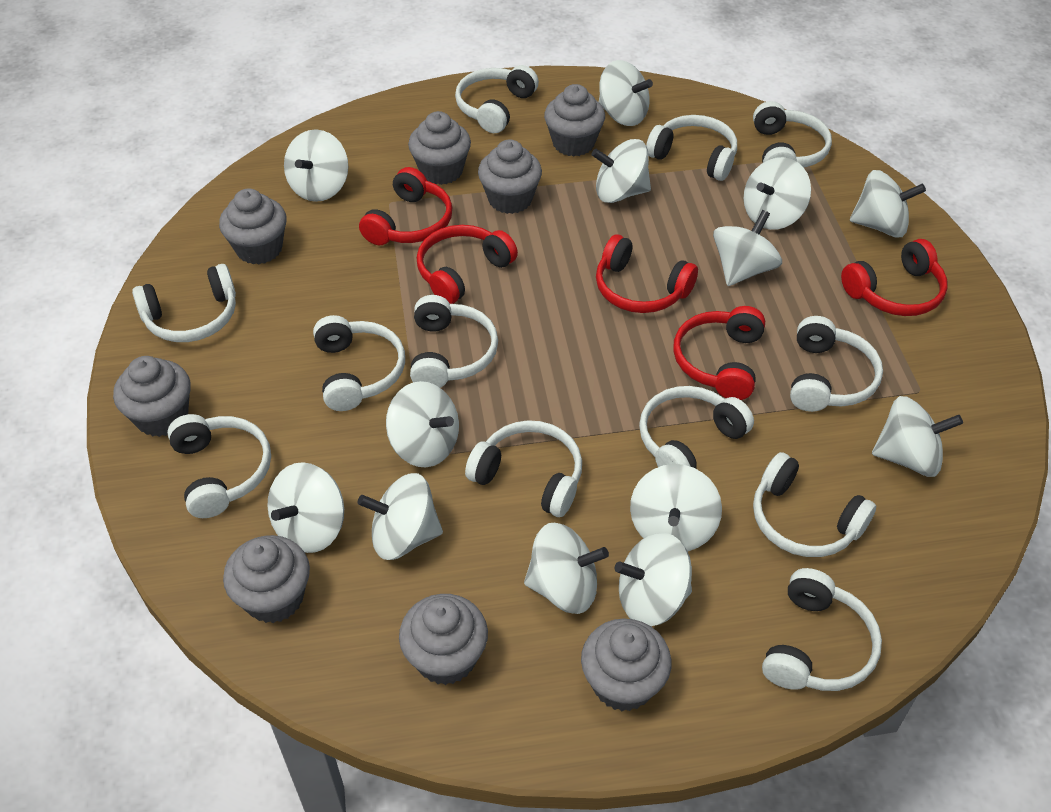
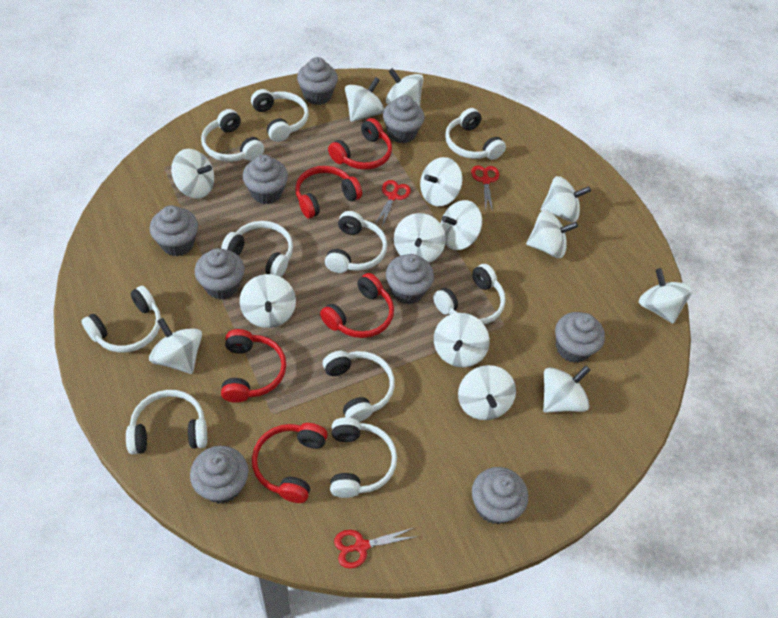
grey cupcake: [113,356,191,437] [219,188,287,264] [223,535,310,623] [399,594,488,685] [408,111,471,185] [478,139,542,214] [544,84,605,156] [581,618,671,711] = 8 -> [150,205,198,256] [190,446,249,504] [195,248,245,299] [243,155,288,204] [297,57,338,105] [383,95,424,143] [386,254,434,304] [472,467,528,524] [555,312,605,363] = 9
red scissors: none = 0 -> [334,528,418,568] [375,180,411,227] [471,165,499,212] = 3
white headphones: [132,264,236,342] [167,414,271,518] [313,315,405,411] [410,295,498,388] [455,65,539,133] [465,420,582,517] [639,386,754,469] [646,115,737,181] [753,101,832,167] [753,452,876,557] [762,568,882,691] [790,316,883,412] = 12 -> [81,286,161,352] [126,390,207,454] [201,109,264,162] [221,221,293,277] [251,89,308,142] [323,351,395,422] [325,211,387,273] [330,417,397,498] [433,264,506,324] [445,108,506,160] = 10
white spinning top: [267,462,344,553] [284,129,348,202] [358,473,443,560] [386,381,459,467] [524,523,609,614] [591,139,651,203] [599,60,653,126] [615,533,692,626] [630,464,722,551] [713,210,782,286] [743,157,811,230] [850,170,926,238] [872,396,963,477] = 13 -> [149,318,202,374] [171,149,214,198] [240,274,296,328] [345,77,384,122] [386,68,424,106] [394,213,446,263] [420,157,462,206] [434,313,490,368] [441,200,482,250] [458,365,516,420] [526,210,578,258] [541,176,591,222] [543,365,590,413] [639,268,693,324] = 14

